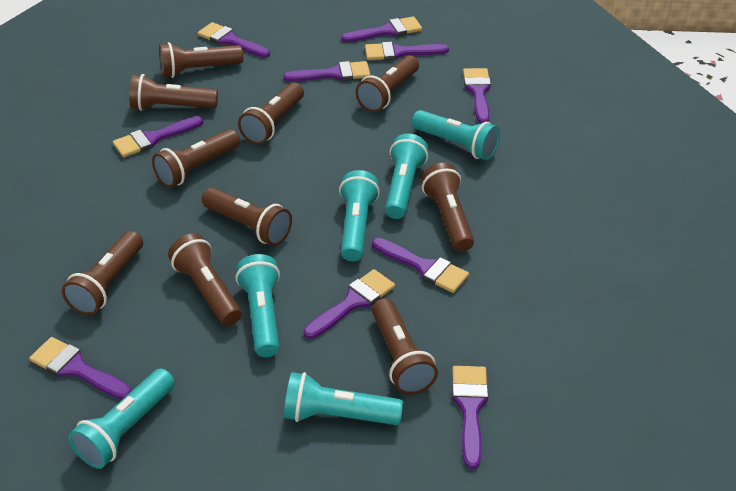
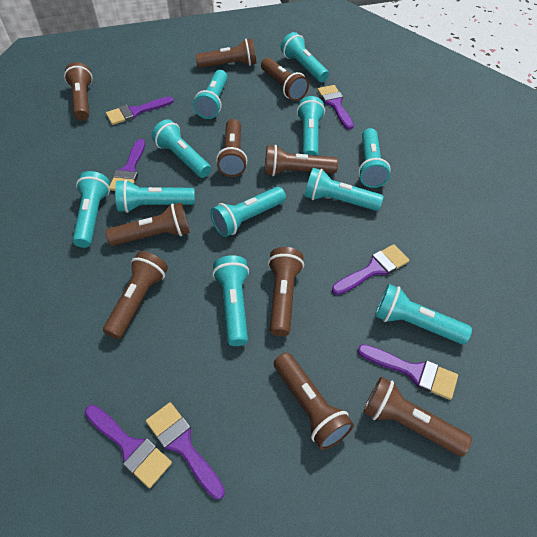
purple brush: [29,337,132,399] [113,116,204,157] [198,22,270,58] [283,61,370,82] [304,269,395,339] [341,16,422,42] [365,42,449,60] [372,238,469,293] [452,366,488,469] [463,68,491,124] = 10 -> [85,405,172,488] [106,97,173,125] [109,139,145,191] [146,402,225,500] [317,85,354,130] [332,244,409,295] [358,344,458,400] = 7
turquoise flashlight: [69,368,175,469] [235,254,280,357] [284,372,403,425] [339,170,380,261] [385,134,428,219] [412,110,500,160] = 6 -> [73,171,110,248] [115,180,195,213] [152,119,211,178] [193,70,228,119] [210,187,286,237] [212,255,249,346] [281,32,329,82] [297,96,325,156] [305,168,384,211] [358,128,391,188] [375,284,472,344] = 11

